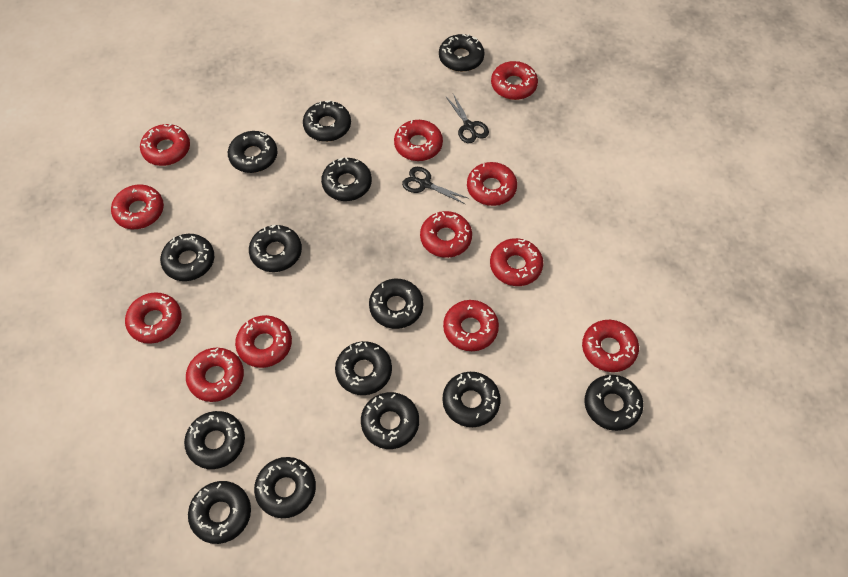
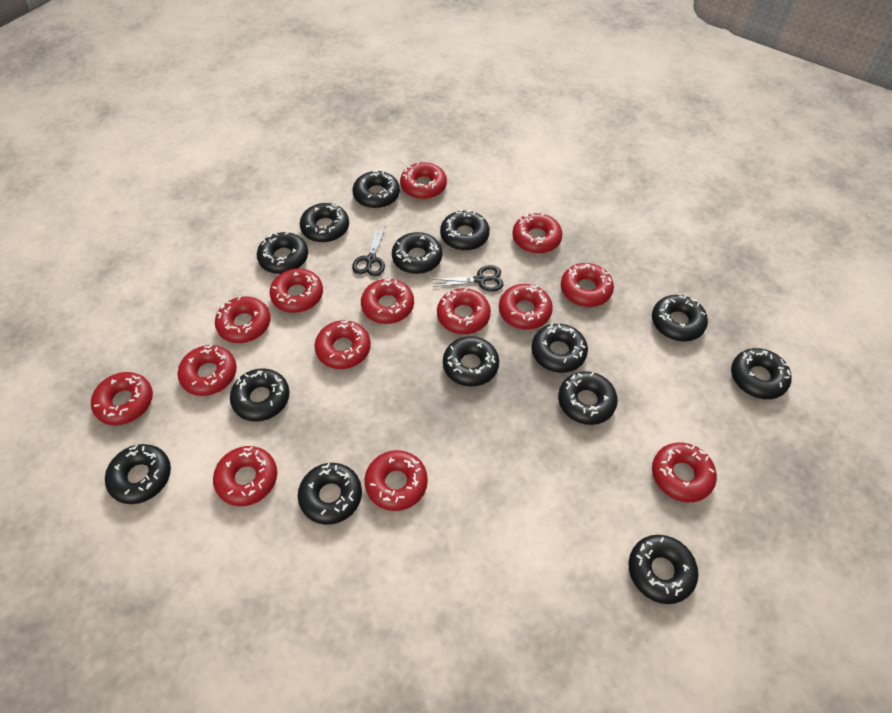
red donut: [111,185,164,229] [125,292,181,344] [140,124,190,166] [186,348,244,402] [235,315,292,368] [394,120,443,161] [420,211,472,258] [443,300,499,351] [467,162,517,206] [490,238,543,286] [491,61,538,100] [582,320,639,372] = 12 -> [91,372,153,425] [178,344,237,396] [213,446,277,506] [215,296,270,343] [270,268,323,313] [314,320,371,369] [361,278,414,324] [364,450,428,511] [400,162,447,199] [437,288,491,334] [499,284,553,330] [512,213,563,253] [561,263,614,307] [652,443,717,502] = 14

